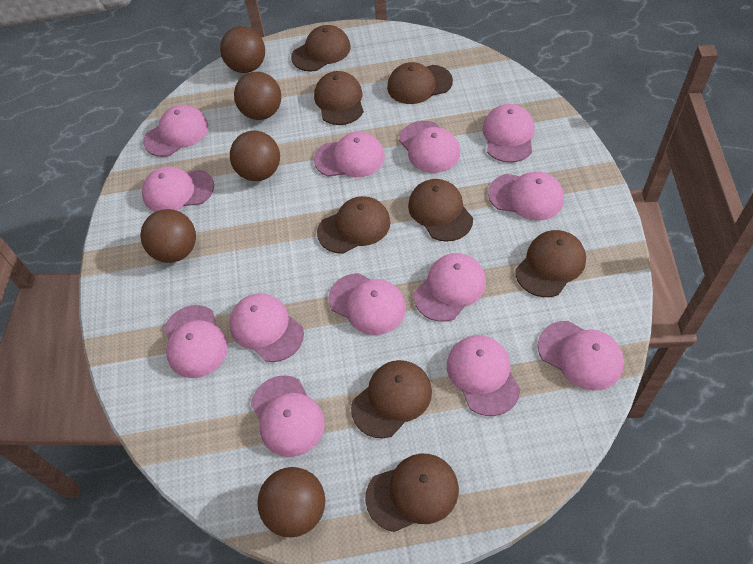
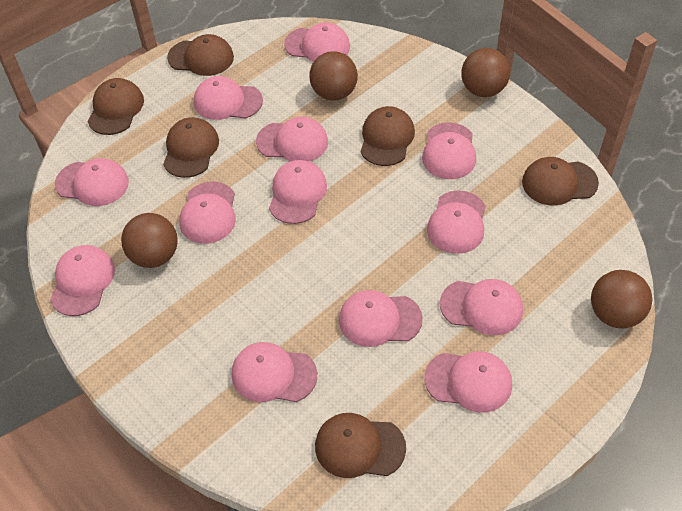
brown ball: [140,209,196,263] [220,26,265,73] [230,130,280,181] [234,72,281,120] [257,467,325,538] = 5 -> [121,213,178,268] [309,51,358,101] [461,48,510,97] [591,270,652,329] = 4
brown cap: [291,25,351,72] [314,71,364,125] [317,196,390,254] [351,360,432,438] [365,454,459,532] [387,62,453,104] [408,179,473,242] [515,230,586,297] = 8 -> [88,78,144,135] [163,117,219,178] [167,34,234,76] [315,413,406,478] [360,106,415,166] [522,157,599,205] = 6

